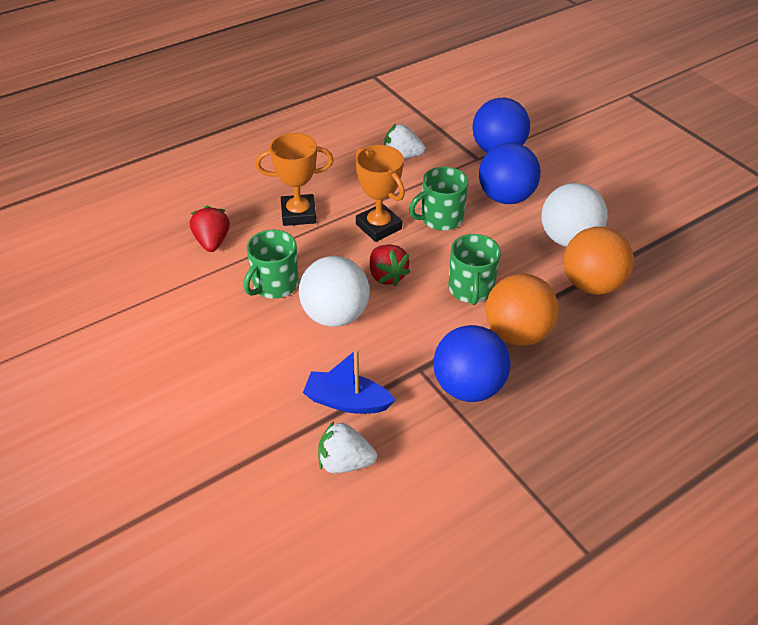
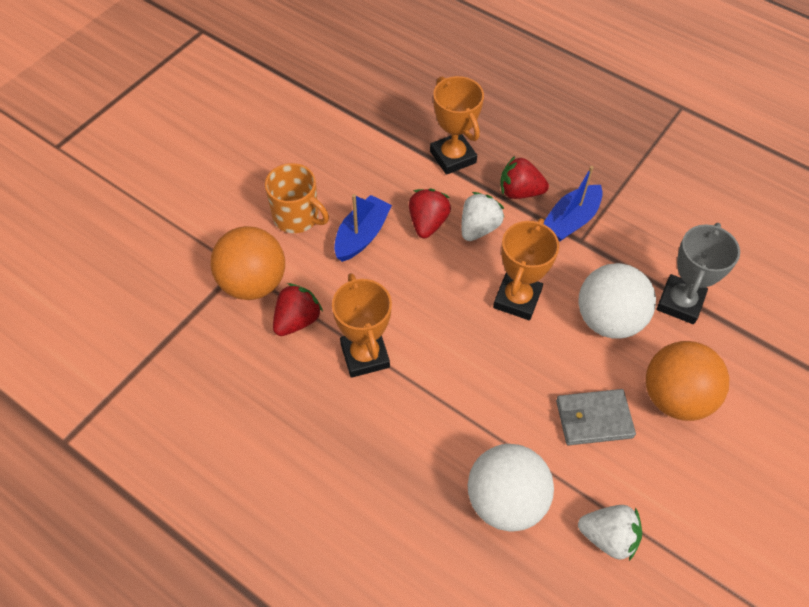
blue ball: [433,325,510,402] [472,98,530,153] [479,143,540,204] = 3 -> none = 0
blue boat: [303,349,395,414] = 1 -> [334,194,392,262] [544,166,603,241] = 2
green mug: [244,230,299,299] [409,167,468,231] [448,234,501,305] = 3 -> none = 0
grey trophy: none = 0 -> [656,223,740,324] = 1
grey wallet: none = 0 -> [556,389,636,445] = 1
orange mug: none = 0 -> [265,163,329,233] = 1
orange trophy: [255,133,334,226] [355,145,405,242] = 2 -> [332,273,392,378] [430,76,484,175] [493,218,559,320] = 3
red strawberry: [190,206,230,252] [370,244,410,286] = 2 -> [273,283,323,336] [409,189,451,238] [500,156,549,199] = 3

